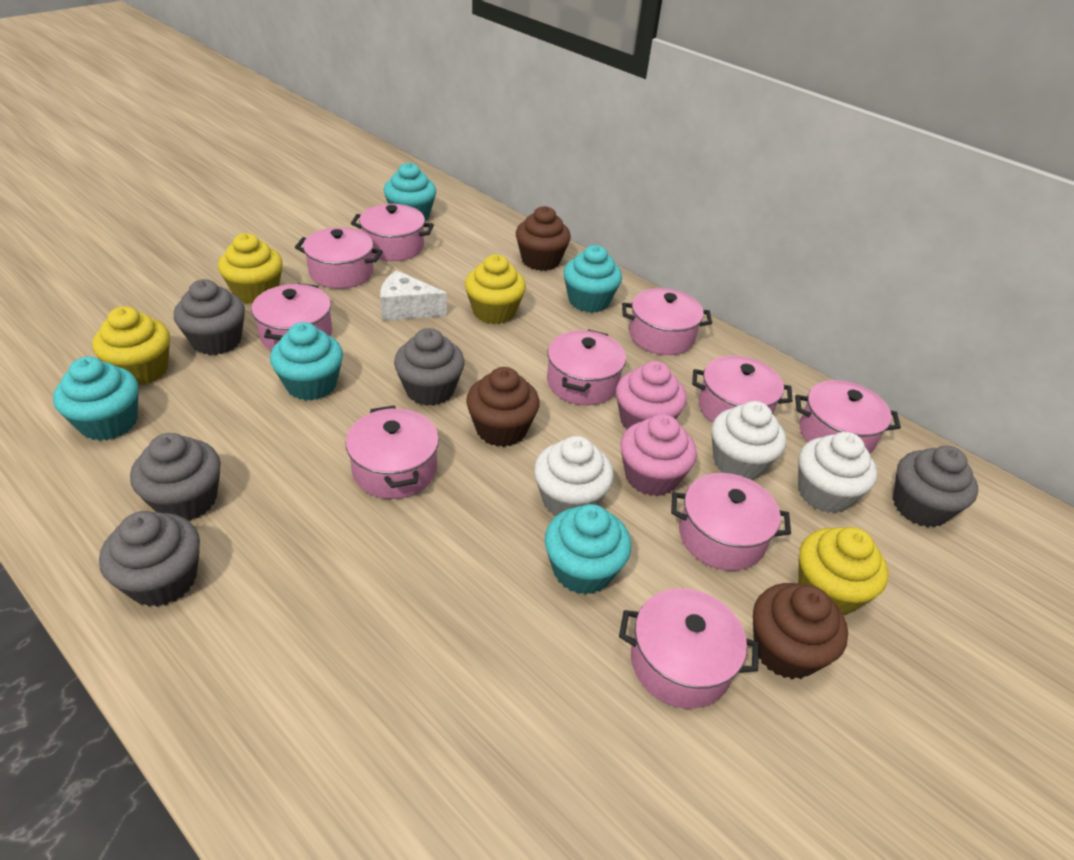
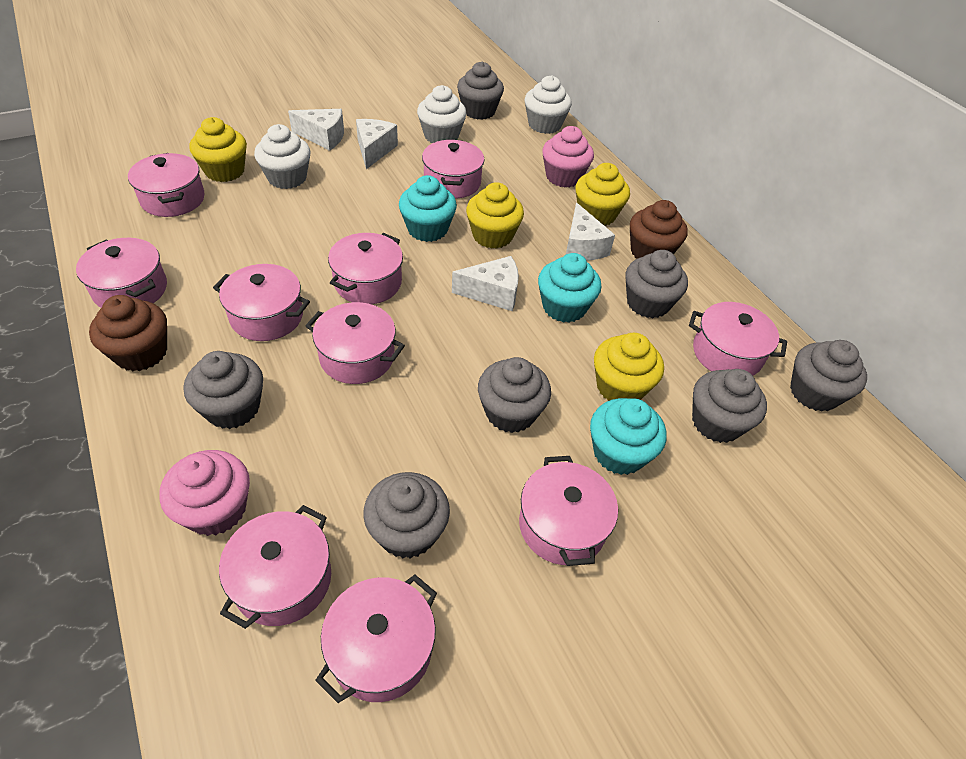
brown cupcake: [466,367,540,447] [516,206,571,271] [753,583,848,680] = 3 -> [89,295,167,371] [630,200,688,259] = 2
grey cupcake: [99,511,200,607] [130,433,221,521] [174,279,245,355] [394,328,465,406] [893,446,978,527] = 5 -> [184,351,263,429] [363,472,450,559] [457,62,504,120] [478,357,551,433] [625,250,688,318] [692,369,767,443] [790,340,867,412] = 7
turquoise cupcake: [53,357,139,441] [270,322,343,401] [384,163,436,221] [545,504,631,595] [563,245,622,313] = 5 -> [399,175,457,242] [538,253,601,323] [590,398,666,475] = 3
white cheese: [380,270,447,321] = 1 -> [288,109,344,151] [356,119,398,169] [452,256,519,311] [566,203,615,261] = 4

